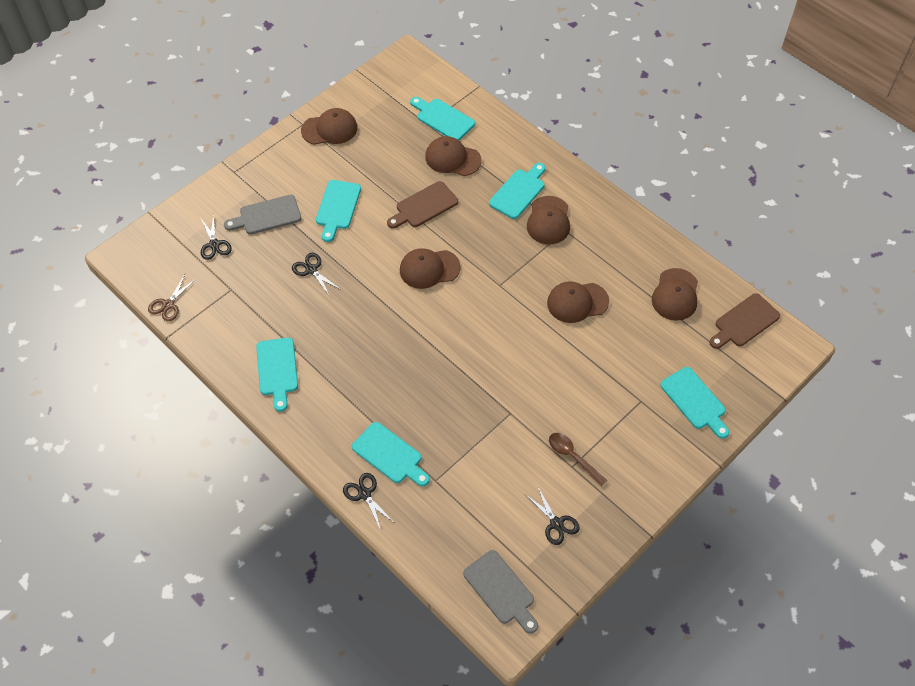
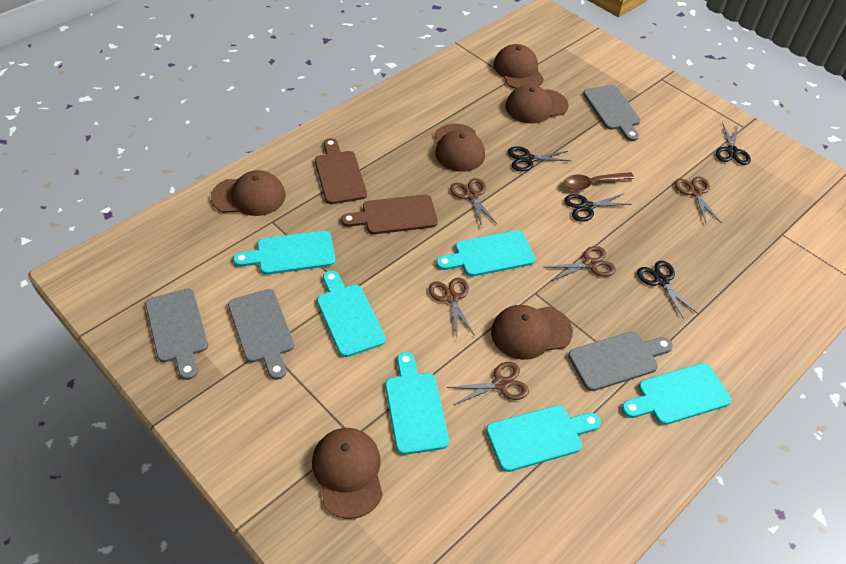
brown scissors: [148,274,197,321] = 1 -> [429,278,475,336] [447,362,529,405] [450,178,498,226] [547,246,616,281] [674,177,721,223] = 5
grey cutting board: [224,195,301,234] [463,550,538,634] = 2 -> [145,288,208,380] [228,289,294,380] [568,332,673,391] [583,85,640,141] = 4

